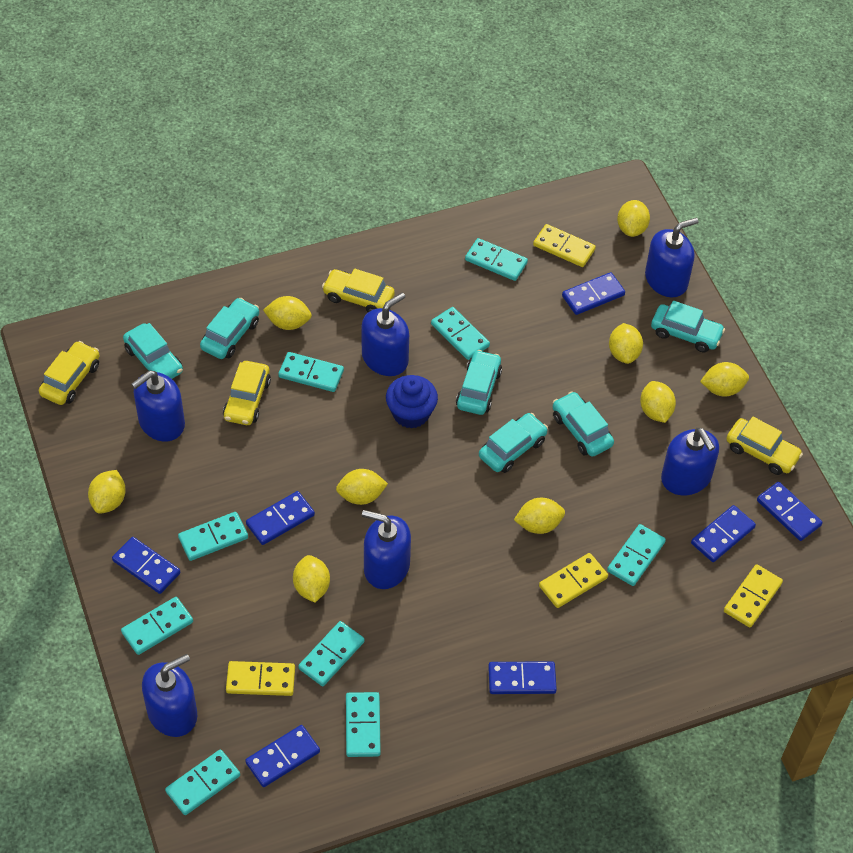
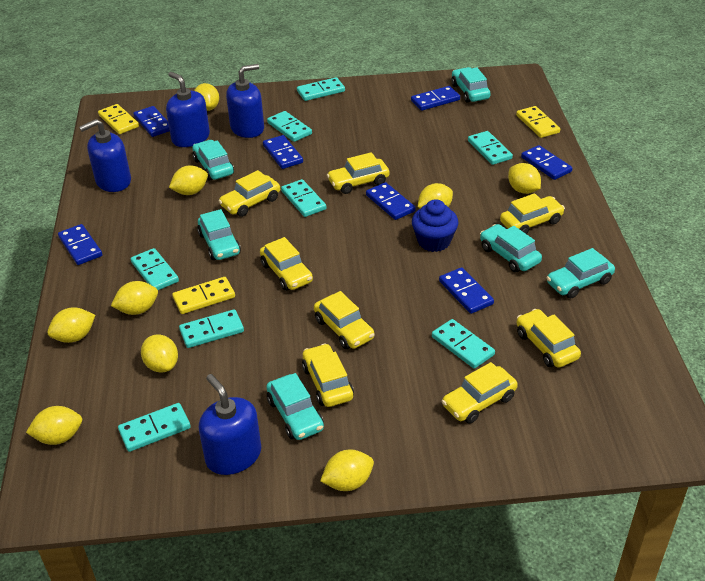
blue soap dispenser: [131,370,185,442] [142,654,197,737] [362,293,409,376] [362,510,411,589] [645,218,698,297] [661,428,719,495] = 6 -> [79,119,131,192] [166,72,210,147] [199,374,261,475] [226,64,264,138] = 4
turquoise domino: [121,597,193,655] [165,749,240,815] [178,512,248,561] [278,352,344,392] [298,621,364,686] [346,692,381,757] [431,307,490,360] [465,238,528,281] [607,524,666,586] = 9 -> [118,403,191,452] [131,248,179,290] [179,309,244,348] [267,111,312,142] [281,179,326,217] [297,77,345,101] [432,319,495,369] [468,131,513,165] = 8
yellow car: [39,341,100,405] [223,361,271,425] [322,269,395,312] [726,417,803,475] = 4 -> [219,170,280,217] [260,237,313,291] [302,343,354,407] [314,291,375,349] [327,152,390,194] [442,362,518,424] [500,193,565,234] [517,309,581,368] = 8
yellow domino: [226,661,295,696] [533,224,596,267] [539,553,608,608] [724,564,783,627] = 4 -> [98,104,139,134] [172,277,235,314] [516,106,560,138] = 3

